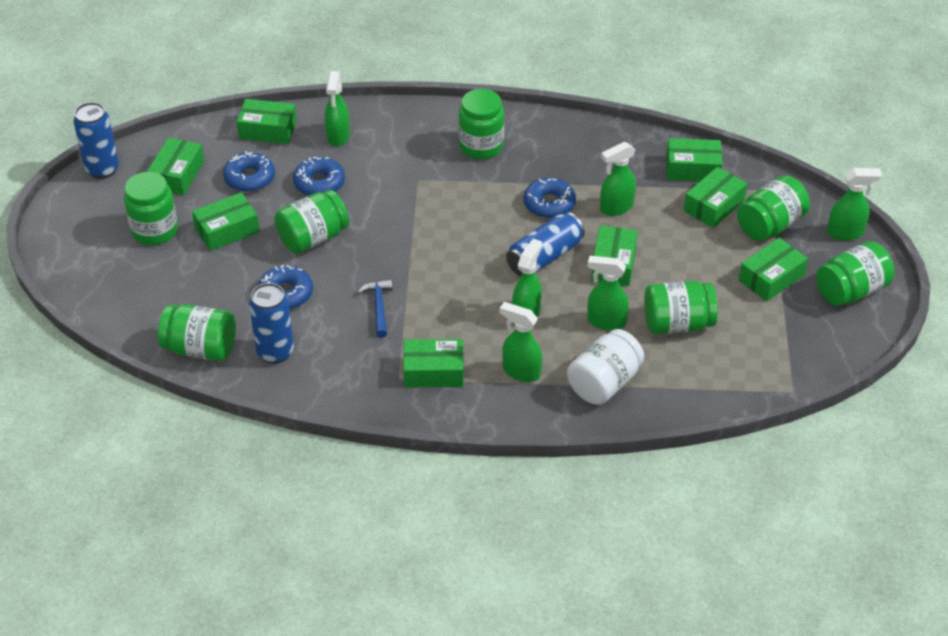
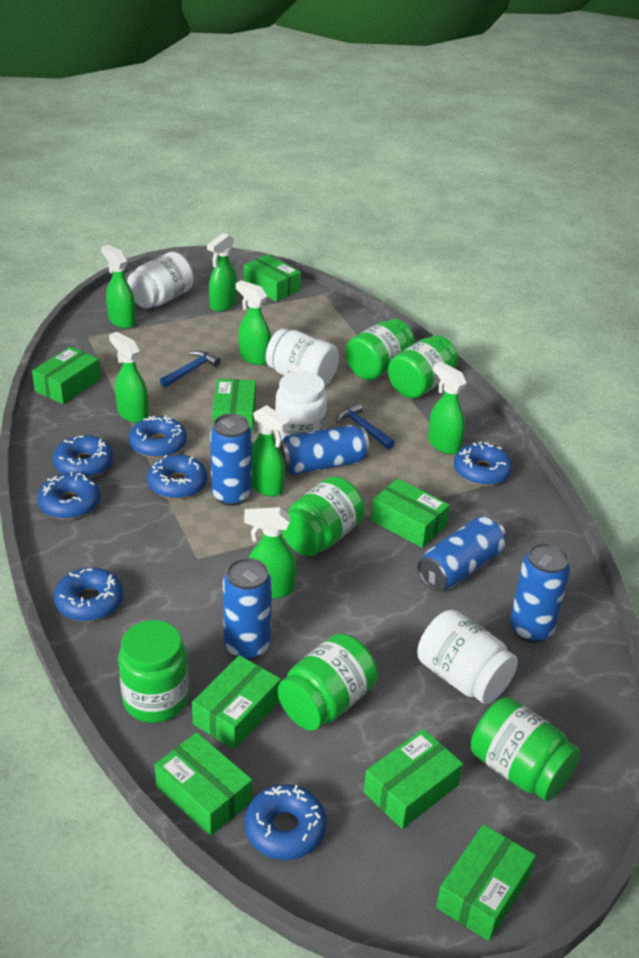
blue can: [73,102,119,179] [249,283,294,364] [506,212,585,276] = 3 -> [210,414,252,506] [223,558,272,661] [278,425,370,475] [417,516,506,592] [510,543,570,643] = 5
blue donut: [223,151,275,192] [258,265,313,309] [293,157,345,196] [524,178,576,218] = 4 -> [37,472,100,520] [53,435,113,478] [54,567,123,622] [129,415,187,458] [147,455,208,499] [244,784,326,860] [454,442,512,486] = 7
blue hammer: [358,280,393,338] = 1 -> [160,350,221,387] [336,402,395,449] = 2
green jar: [124,172,178,245] [158,304,236,361] [274,190,349,254] [458,89,504,159] [644,281,718,334] [737,175,810,241] [816,241,894,306] = 7 -> [118,620,189,723] [277,633,378,731] [282,476,365,556] [345,319,415,380] [388,335,458,398] [470,697,581,801] = 6
green spray bottle: [325,71,350,147] [499,302,542,382] [512,239,542,318] [587,256,629,331] [600,142,636,216] [827,168,882,241] = 6 -> [101,245,136,328] [109,332,149,423] [207,233,238,312] [236,280,271,365] [244,507,297,599] [252,405,290,497] [428,362,467,455] = 7
white jar: [567,329,644,405] = 1 -> [127,252,194,309] [266,329,339,386] [275,371,327,441] [417,609,518,704] = 4

